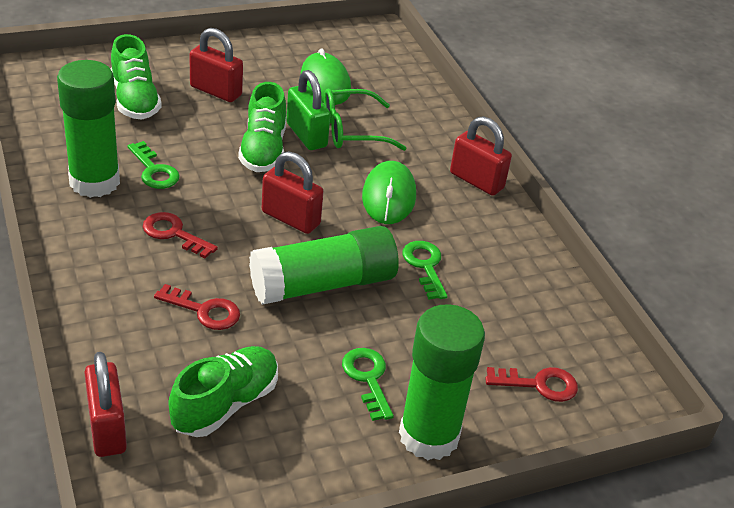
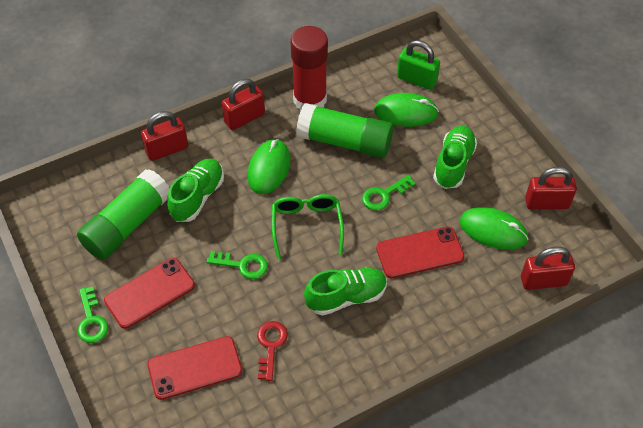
green glue stick: [57,60,120,198] [249,226,399,305] [399,304,485,460] = 3 -> [77,169,170,260] [296,103,393,158] = 2
green mouse: [301,48,351,105] [362,161,416,224] = 2 -> [247,139,290,194] [374,93,439,127] [460,207,529,250] = 3
red glue stick: none = 0 -> [290,26,328,111] = 1
red key: [143,212,218,258] [154,284,240,330] [485,367,578,402] = 3 -> [257,321,288,381] = 1
red phone: none = 0 -> [104,258,195,329] [147,336,242,400] [376,226,465,278] = 3

